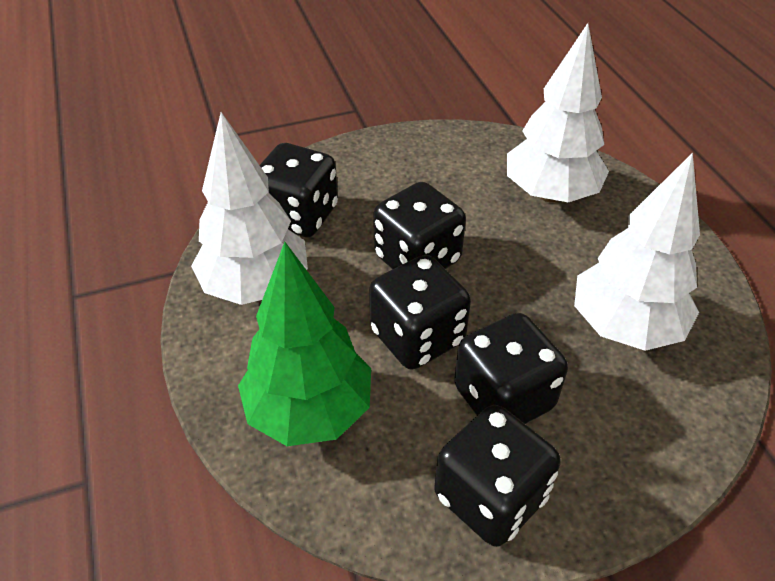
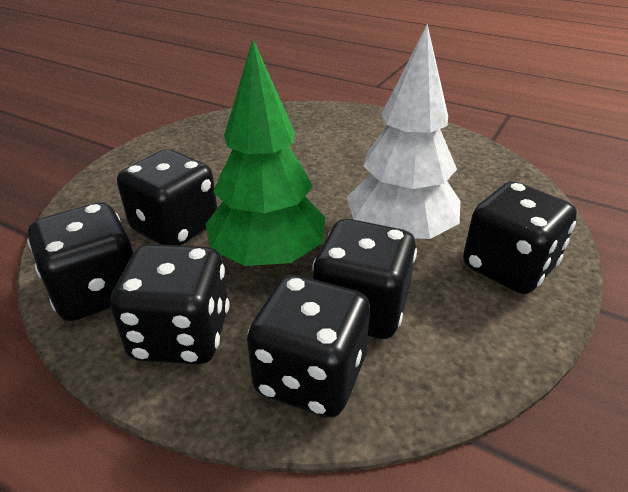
black dice: [260,143,338,237] [369,255,471,370] [373,182,466,269] [434,405,561,547] [454,313,568,424] = 5 -> [27,202,134,321] [110,244,229,364] [117,149,217,246] [247,275,370,417] [312,219,417,339] [463,182,577,294] = 6
white tree: [191,112,308,305] [507,23,609,203] [574,152,700,351] = 3 -> [347,24,460,239] = 1

